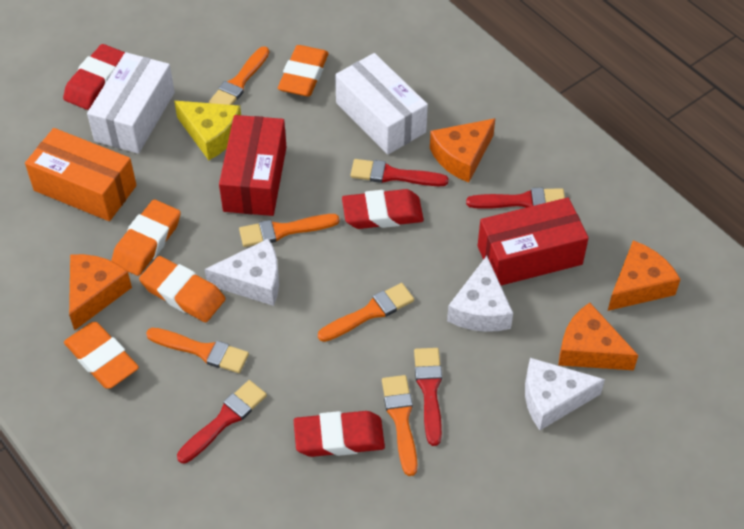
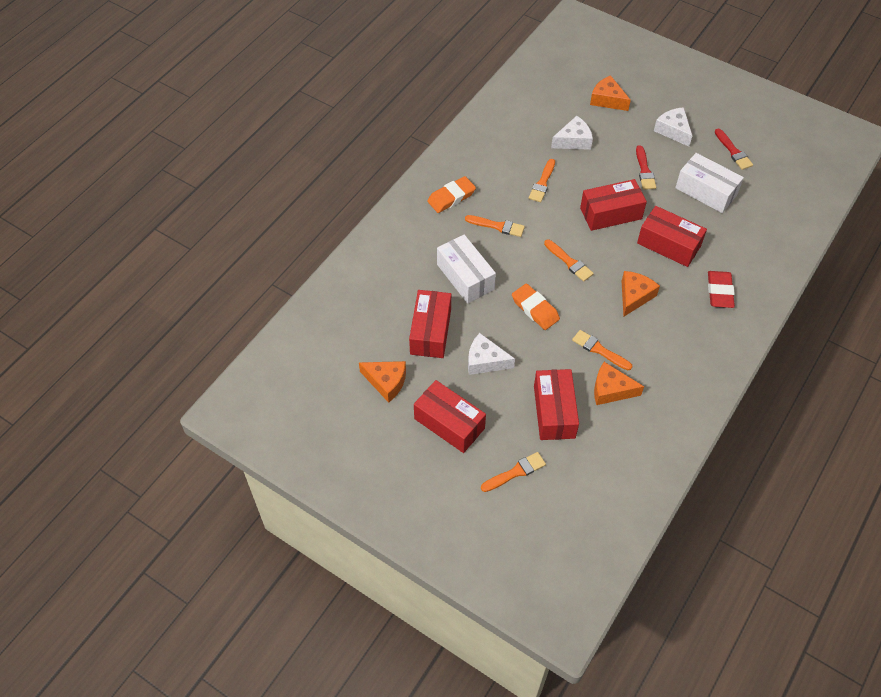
orange box: [25,128,137,221] = 1 -> none = 0
orange eraser: [64,322,139,389] [111,199,181,276] [139,256,225,322] [278,45,329,97] = 4 -> [427,176,476,213] [512,283,560,330] = 2
red box: [219,115,286,216] [478,197,589,286] = 2 -> [409,290,451,358] [414,380,486,453] [534,369,579,440] [580,179,647,231] [637,206,707,267] = 5
red brush: [177,380,267,463] [350,159,449,186] [414,348,442,446] [466,188,565,209] = 4 -> [636,145,656,190] [715,129,753,170] = 2
red eraser: [63,44,125,110] [294,411,385,457] [342,189,424,229] = 3 -> [708,271,735,308] = 1
yellow cheese: [174,101,241,160] = 1 -> none = 0

